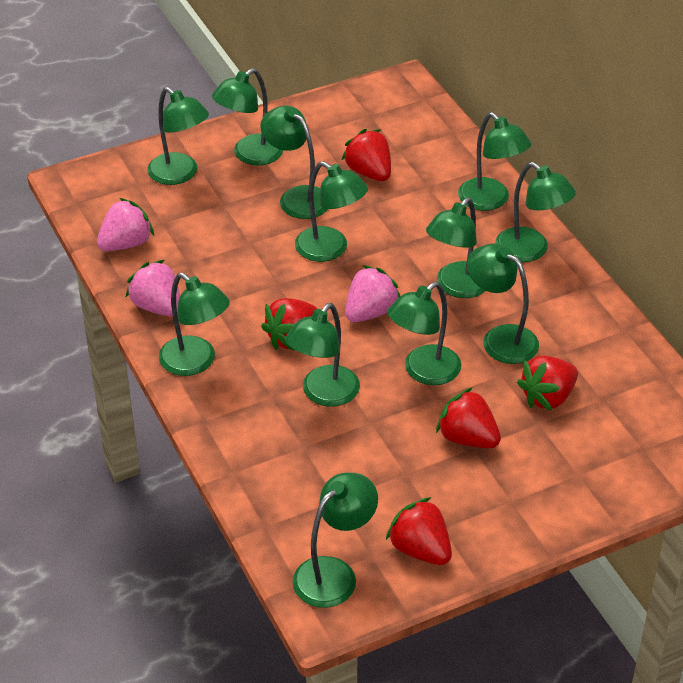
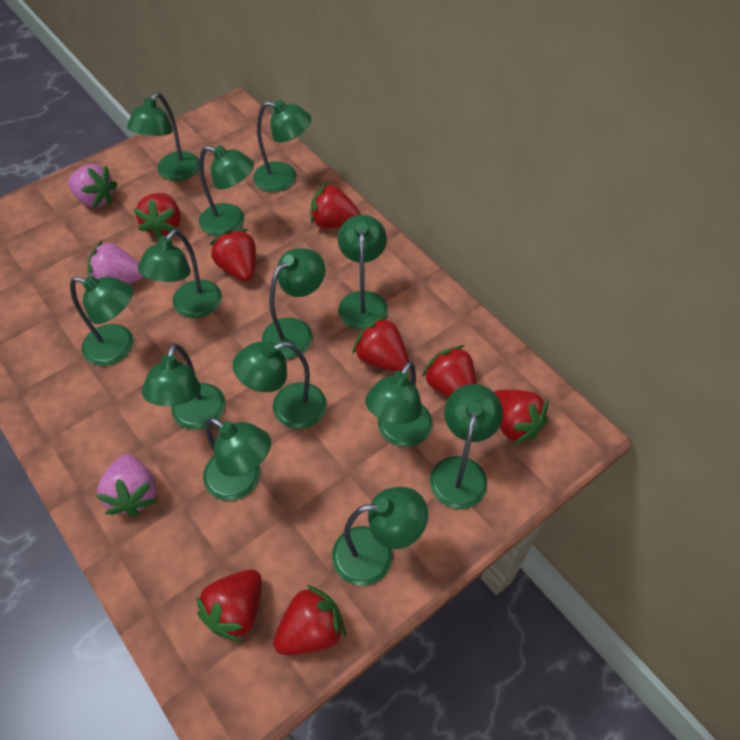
green lamp: [147,87,209,185] [159,273,230,376] [212,68,283,166] [260,105,328,219] [285,303,360,407] [292,473,378,608] [295,161,368,262] [387,282,461,385] [426,197,486,298] [458,112,531,211] [467,243,539,364] [495,162,576,262] = 12 -> [70,276,134,366] [127,92,199,181] [138,229,222,318] [142,343,226,430] [199,145,254,236] [203,417,271,501] [233,341,327,429] [253,100,311,192] [262,248,325,359] [332,487,428,586] [337,215,388,330] [365,361,433,447] [430,384,503,509] = 13
red strawberry: [261,298,318,350] [342,129,391,181] [386,497,452,565] [436,387,501,448] [517,356,578,411] = 5 -> [134,193,180,239] [196,570,262,642] [209,229,256,282] [273,585,346,655] [310,183,361,228] [352,315,409,371] [422,345,476,398] [494,389,548,445] = 8

